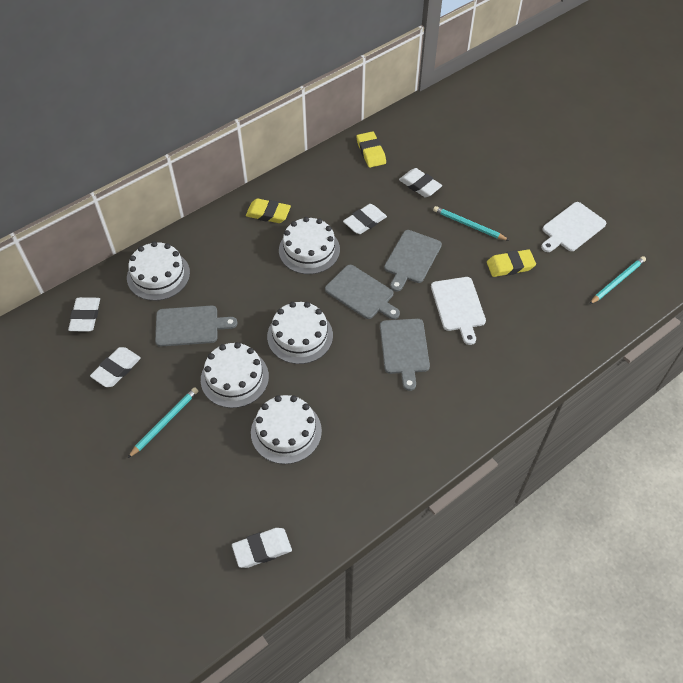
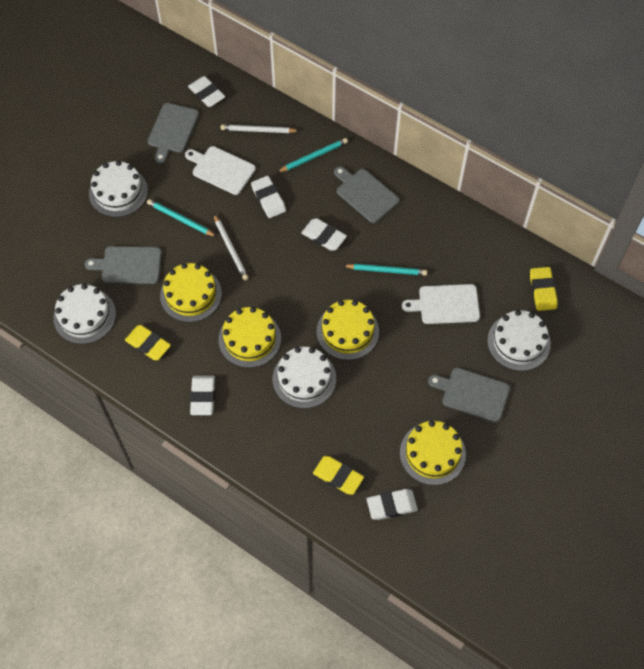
white cake: [127,241,190,301] [201,342,269,408] [251,395,322,464] [267,302,333,364] [279,217,340,274] = 5 -> [53,284,116,344] [89,160,148,217] [273,347,336,408] [487,310,551,371] = 4
white pencil: none = 0 -> [214,214,249,280] [221,125,299,133] = 2
yellow cake: none = 0 -> [160,263,222,322] [218,307,281,368] [317,300,379,360] [400,420,466,485] = 4

